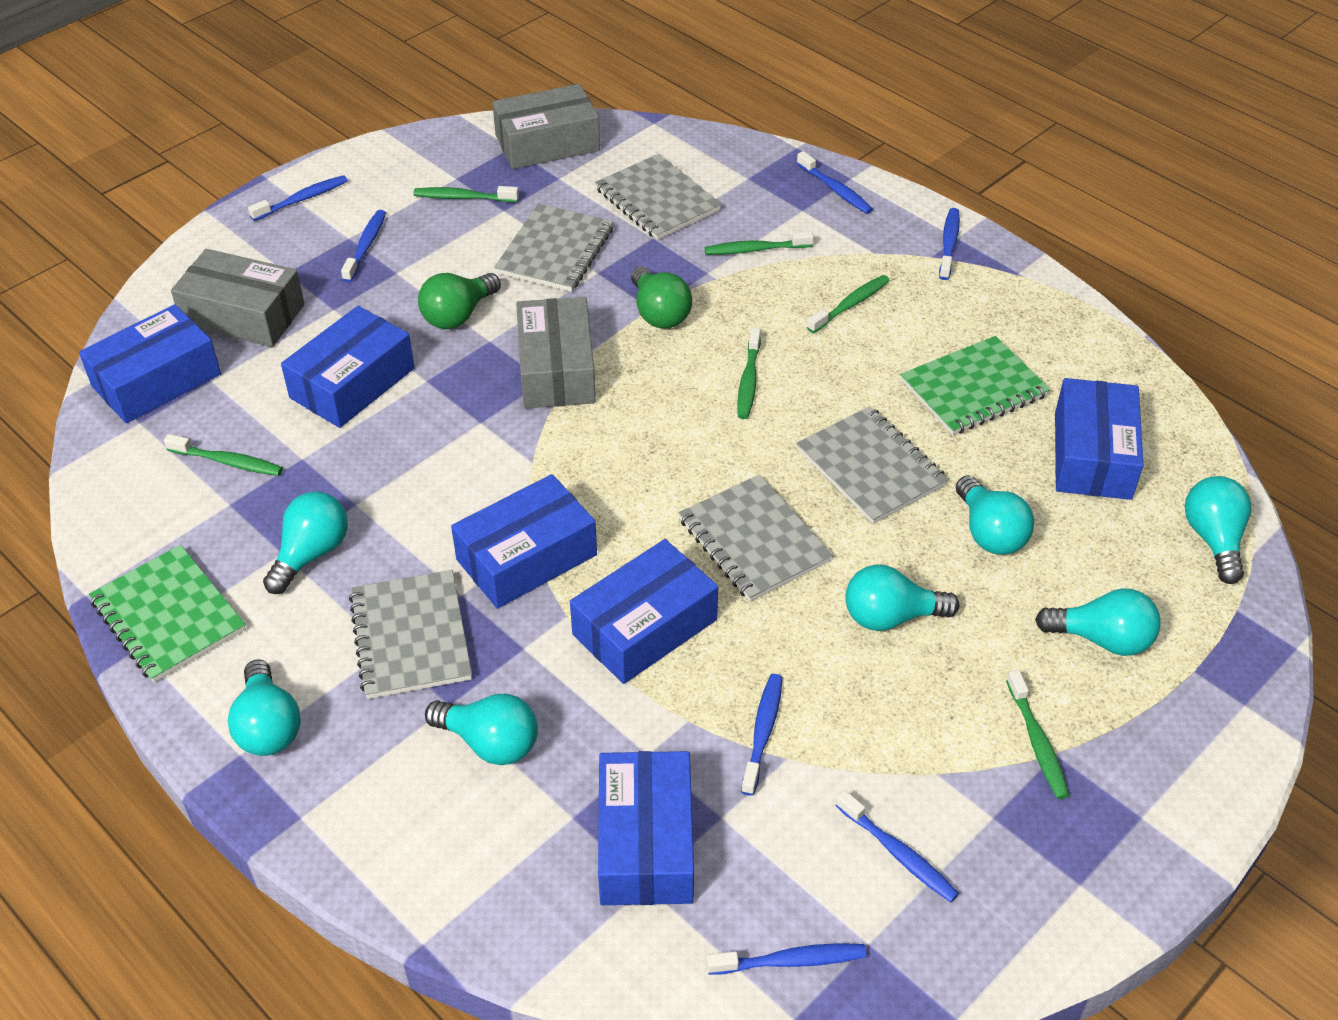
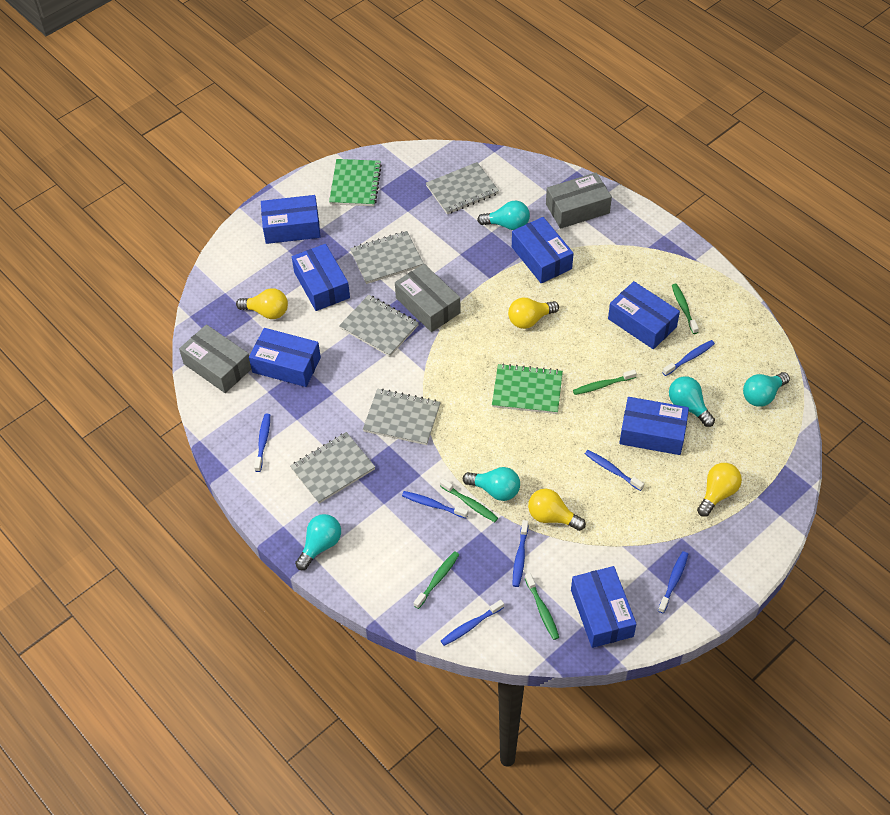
blue box: [79,304,221,423] [281,306,415,428] [451,474,597,609] [570,539,718,684] [598,751,694,905] [1055,378,1143,500] = 6 -> [249,328,321,387] [261,195,321,244] [292,244,350,311] [512,217,574,283] [571,566,636,648] [608,281,680,349] [619,397,689,455] = 7
green light bulb: [418,273,501,329] [631,266,692,329] = 2 -> none = 0
green toothbrush: [164,434,283,476] [414,186,519,202] [705,231,814,255] [737,327,761,419] [807,275,890,333] [1006,670,1069,799] = 6 -> [414,551,459,609] [440,479,498,522] [525,573,559,640] [573,370,637,395] [672,284,699,334] = 5
turquoise light bulb: [228,659,301,756] [263,492,348,594] [425,694,538,765] [845,564,959,631] [956,475,1034,555] [1035,588,1161,656] [1185,476,1251,584] = 7 -> [295,514,341,570] [463,467,520,501] [477,201,530,230] [669,376,715,427] [743,372,790,407] = 5
yellow light bulb: none = 0 -> [236,288,288,319] [508,298,559,329] [528,489,586,531] [697,463,742,517] = 4

